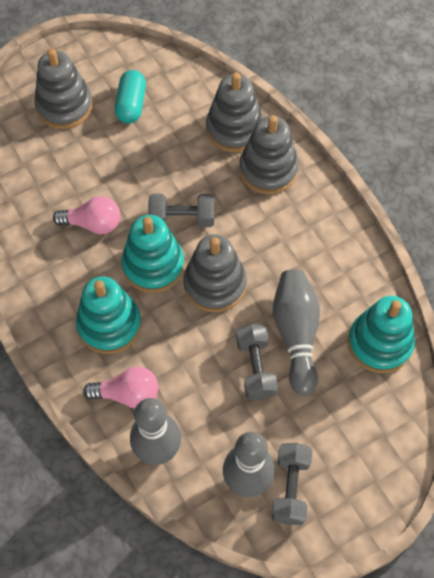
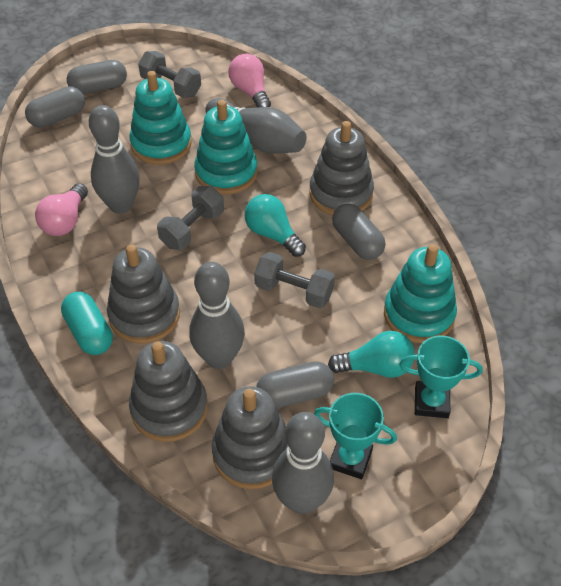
grey bowling pin: [130,398,181,465] [223,432,275,497] [273,269,320,396] = 3 -> [89,105,140,214] [189,262,245,369] [205,98,306,154] [272,412,334,514] = 4
grey capsule: none = 0 -> [25,86,85,128] [67,60,127,94] [256,361,334,408] [332,203,385,260] = 4
turquoise light bulb: none = 0 -> [244,194,306,257] [328,331,415,378] = 2
turquoise trophy: none = 0 -> [314,393,397,479] [399,336,482,418] = 2

